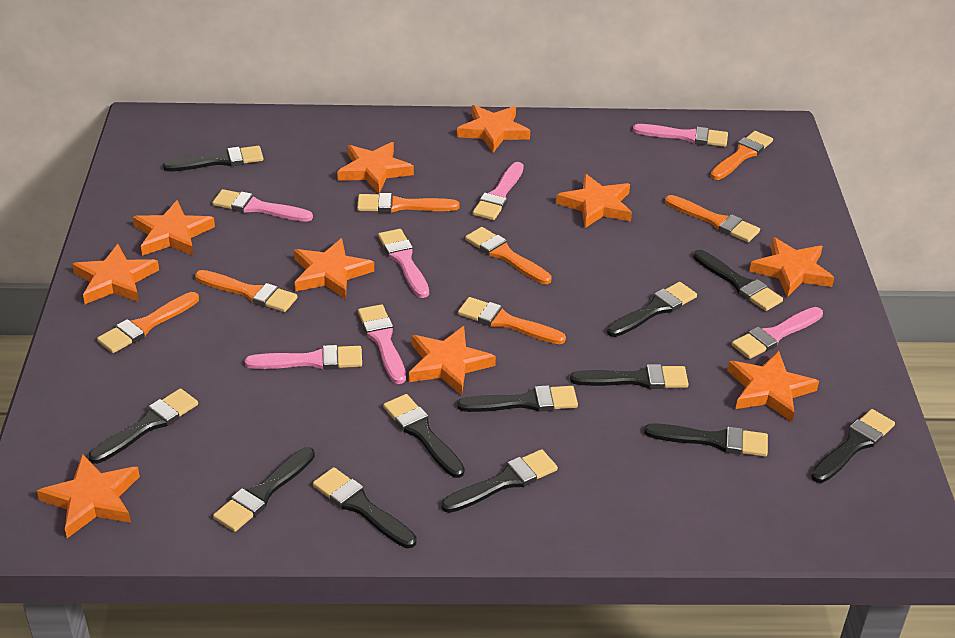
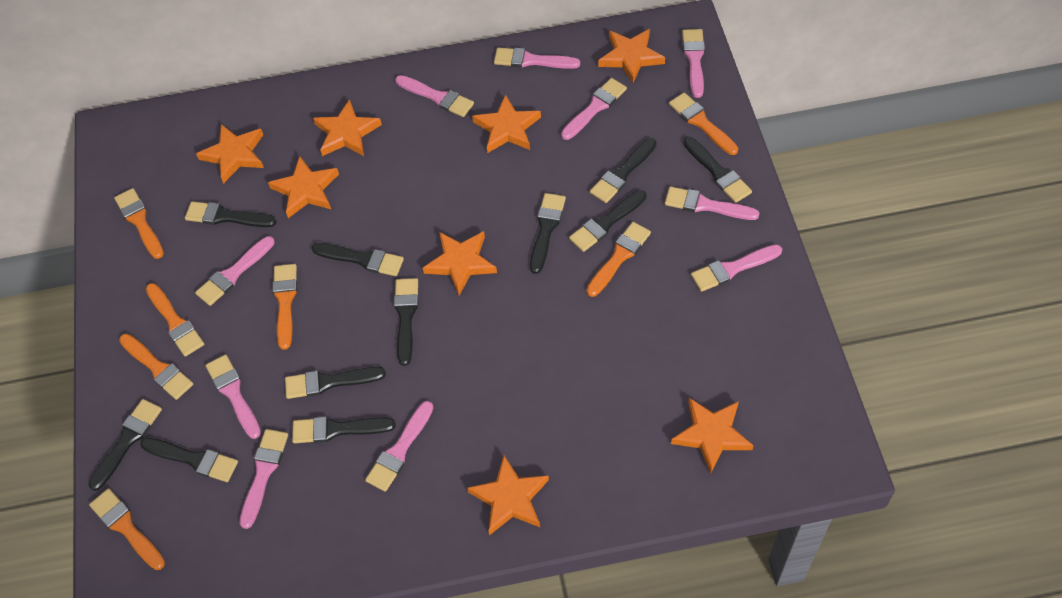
black brush: [89,388,198,464] [163,146,263,171] [213,447,315,532] [313,467,417,548] [383,394,465,478] [441,449,558,513] [457,385,578,412] [570,364,689,389] [607,282,697,337] [644,423,768,457] [693,250,783,311] [811,409,895,483] = 12 -> [89,399,162,491] [140,438,238,482] [185,201,277,227] [285,367,386,399] [292,416,396,443] [312,243,404,276] [394,278,419,366] [530,193,566,274] [569,190,646,252] [590,138,657,203] [683,137,752,203] = 11
orange star: [37,454,140,538] [72,244,159,304] [133,200,215,256] [294,238,374,299] [337,142,414,193] [409,326,496,396] [457,105,530,153] [556,174,632,228] [727,351,819,422] [749,237,834,297] = 10 -> [196,124,264,184] [268,156,339,218] [313,99,382,156] [423,231,497,295] [467,455,549,535] [472,94,541,153] [598,29,665,83] [671,398,754,474] = 8
pink brush: [212,189,313,222] [245,345,362,370] [358,304,406,384] [378,229,429,298] [473,162,524,220] [633,124,728,147] [732,307,823,359] = 7 -> [195,236,275,306] [206,354,261,439] [239,429,288,529] [365,401,434,492] [395,75,474,117] [494,48,580,69] [561,78,627,140] [665,186,759,220] [682,29,705,98] [691,244,782,292] = 10

